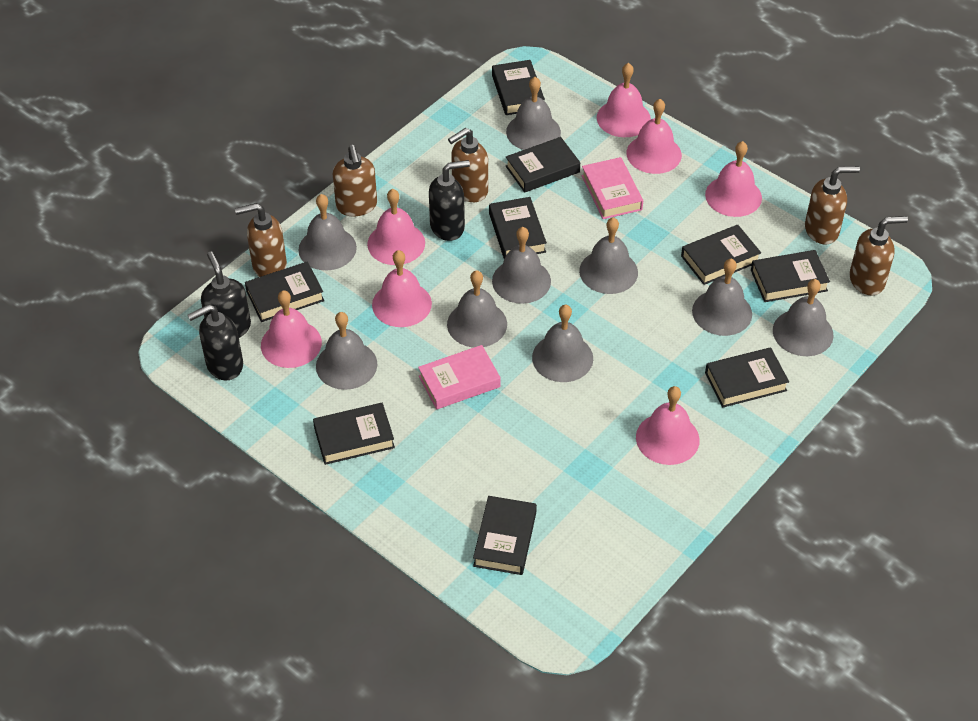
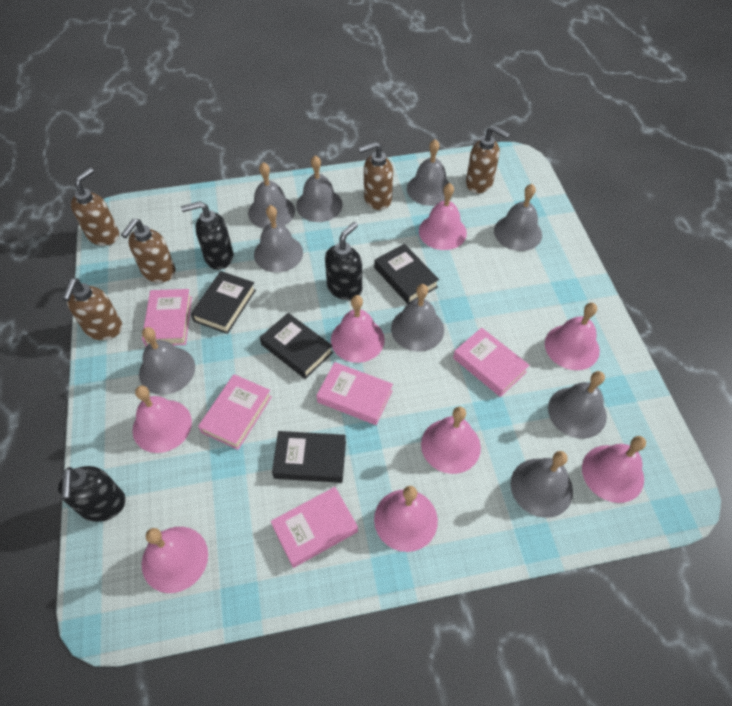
black book: [245,261,324,322] [313,403,395,465] [473,496,537,575] [489,197,547,259] [492,60,545,115] [506,137,580,193] [681,225,761,285] [705,347,789,408] [751,250,830,302] = 9 -> [191,271,256,334] [260,313,333,379] [272,431,346,483] [374,244,439,304] = 4
pink bell: [261,290,322,368] [367,189,425,265] [372,250,432,327] [597,63,651,137] [626,99,682,174] [636,386,700,465] [705,141,762,217] = 7 -> [132,386,192,453] [142,527,208,593] [331,295,385,363] [374,486,438,552] [419,183,467,250] [421,407,481,474] [545,303,600,370] [582,436,646,503] = 8
pink book: [418,345,501,410] [581,157,643,219] = 2 -> [142,289,192,346] [198,374,272,450] [271,487,358,568] [316,362,393,425] [453,328,530,397] = 5

